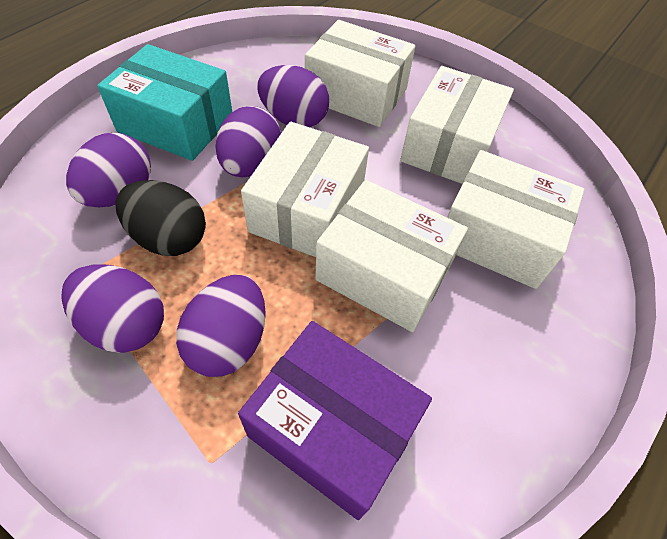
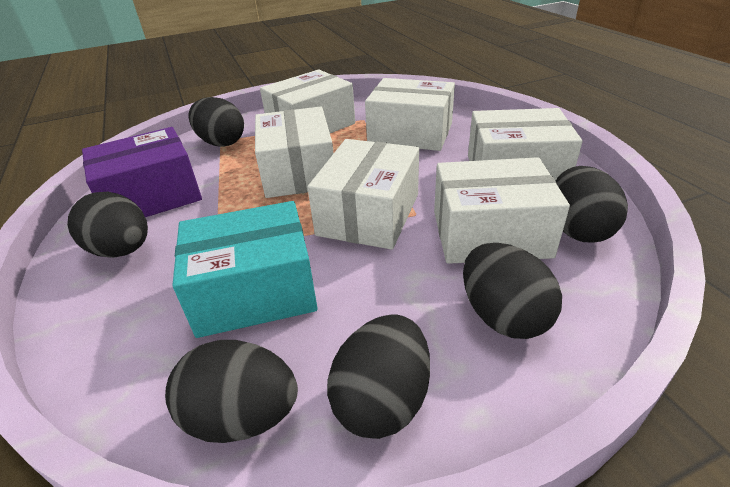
black egg: [115,180,206,256] = 1 -> [67,192,148,258] [165,340,298,443] [188,97,244,147] [327,314,430,439] [463,243,562,339] [556,166,628,242] = 6
purple egg: [61,264,164,353] [66,133,151,207] [176,275,266,377] [215,106,281,177] [258,65,329,127] = 5 -> none = 0
white box: [241,122,369,257] [305,20,415,127] [315,180,468,332] [400,66,514,184] [447,150,584,289] = 5 -> [255,106,334,198] [260,70,355,133] [307,139,419,250] [365,78,455,151] [434,157,570,264] [468,108,583,181] = 6

